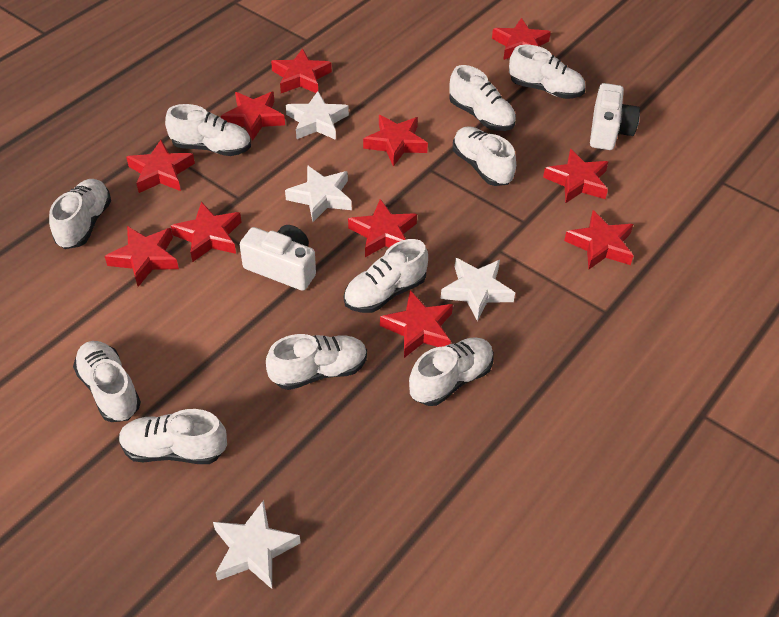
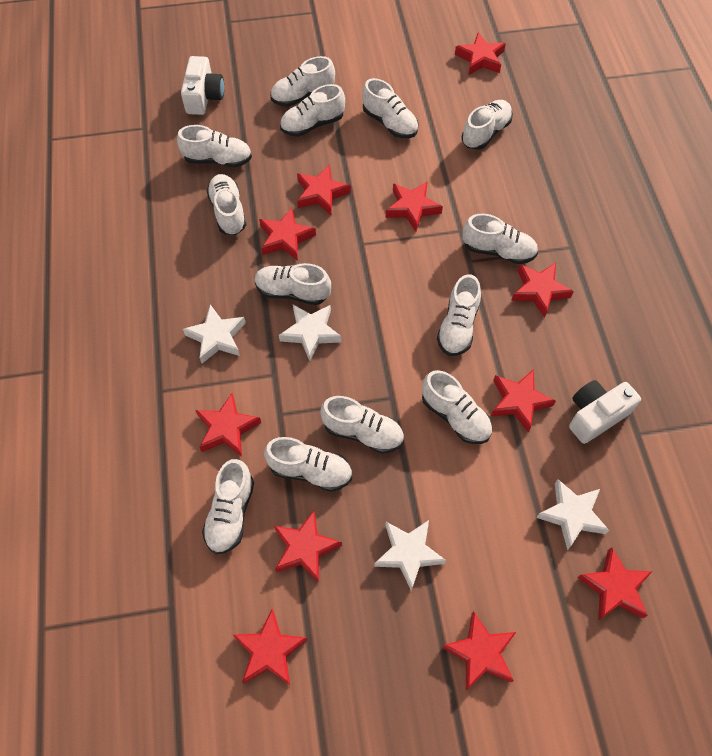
white shoe: [49,179,111,249] [73,341,141,422] [119,409,227,464] [165,104,251,156] [266,334,367,390] [344,239,428,313] [409,337,494,406] [449,65,516,131] [453,126,516,186] [509,45,585,99] = 10 -> [177,125,252,167] [202,459,254,554] [206,174,247,235] [255,263,331,305] [264,437,352,492] [270,56,335,107] [280,84,345,137] [320,396,404,454] [362,78,419,138] [422,370,492,444] [437,274,481,356] [462,100,513,150] [462,214,538,264] = 13

